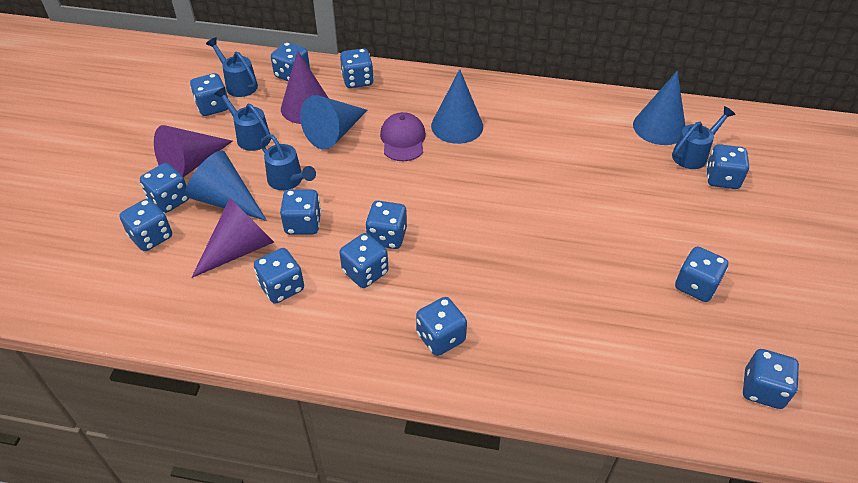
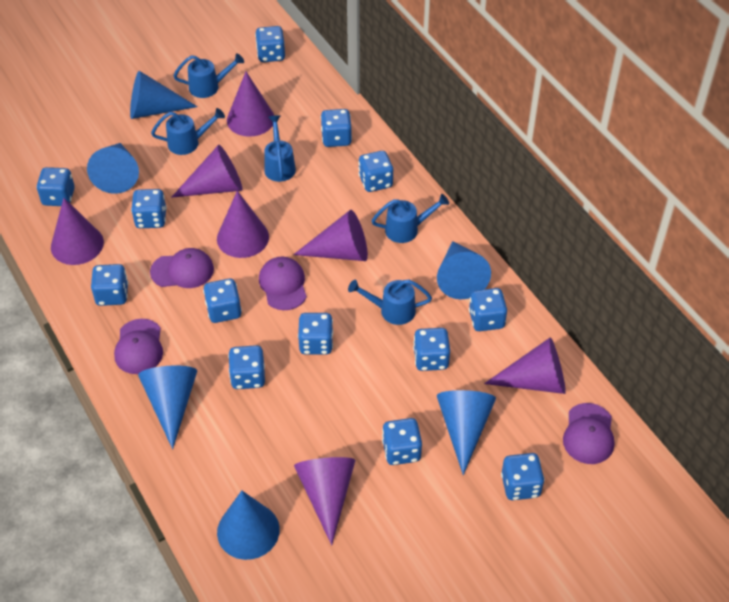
blue cone: [185,150,267,221] [300,95,368,150] [431,69,483,144] [633,71,685,145] = 4 -> [87,143,139,194] [130,71,198,119] [138,365,197,449] [217,491,280,560] [437,241,491,299] [437,390,496,475] = 6
blue watering can: [206,37,258,97] [214,87,271,151] [261,134,316,190] [672,106,736,169] = 4 -> [151,108,225,155] [173,53,244,98] [264,115,296,182] [348,279,432,325] [371,194,449,243] = 5
purple cap: [380,112,426,161] = 1 -> [114,319,163,374] [150,248,214,288] [259,257,307,310] [563,403,614,464] = 4
purple cone: [154,125,233,177] [191,198,274,278] [281,50,328,124] = 3 -> [51,198,104,265] [171,145,243,198] [217,191,269,258] [227,72,274,137] [293,210,368,261] [294,457,355,545] [484,337,566,394] = 7

